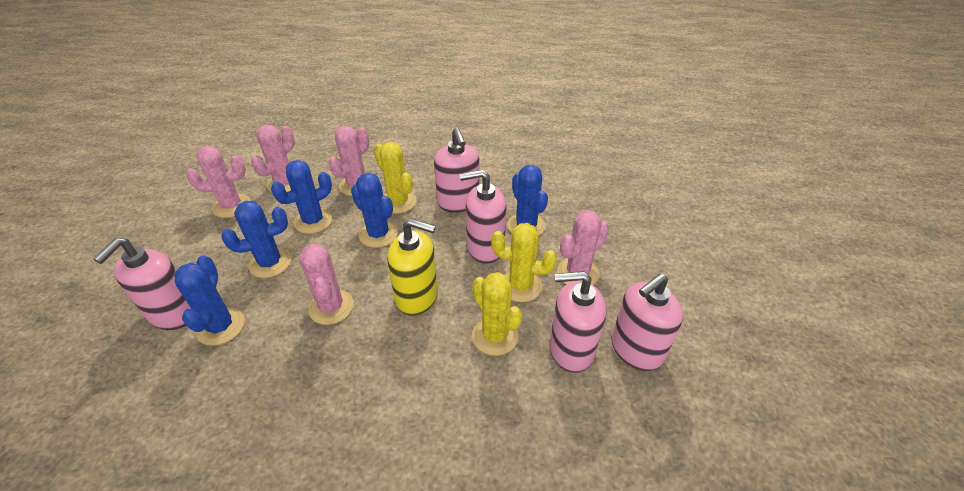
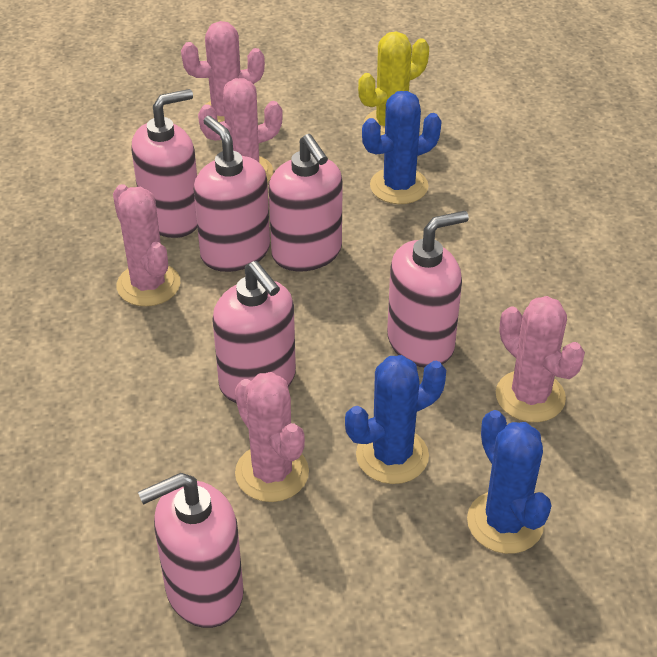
blue cactus: [174,256,245,346] [222,201,291,278] [271,160,333,234] [351,173,398,248] [507,165,548,236] = 5 -> [345,355,446,484] [362,91,442,204] [467,410,552,554] = 3
pink soap dispenser: [93,238,191,330] [434,128,480,213] [459,169,506,264] [549,271,606,373] [611,274,683,371] = 5 -> [132,89,197,238] [138,473,244,628] [194,116,270,272] [212,261,296,403] [269,134,343,271] [387,211,469,367] = 6
yellow cactus: [374,142,417,214] [472,272,522,356] [491,223,557,302] = 3 -> [358,31,429,135] = 1
yellow soap dispenser: [387,218,438,316] = 1 -> none = 0

